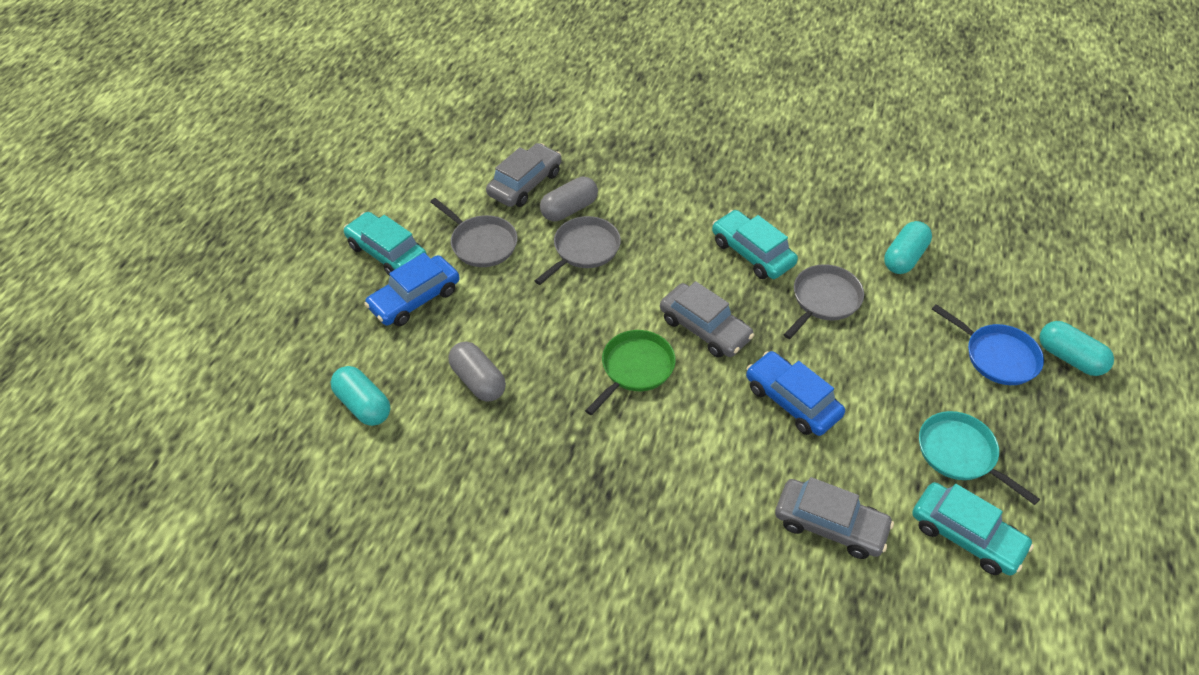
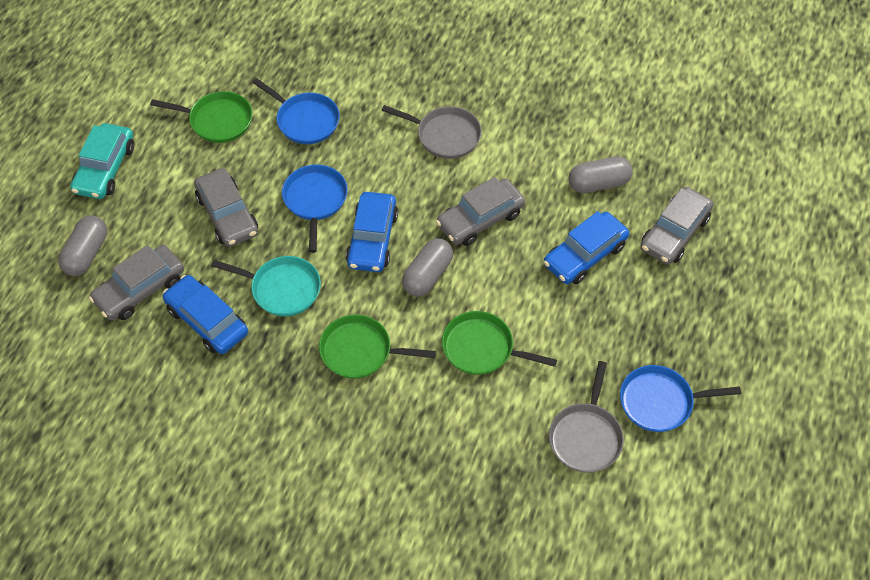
blue car: [364,253,460,326] [746,351,845,436] = 2 -> [163,275,248,354] [346,192,398,272] [544,211,629,284] = 3
blue pan: [932,304,1044,385] = 1 -> [252,78,340,144] [282,165,348,253] [620,365,741,432] = 3
green pan: [585,330,676,415] = 1 -> [150,91,252,143] [319,315,436,379] [442,311,557,375] = 3
grey capsule: [448,341,506,402] [540,177,598,221] = 2 -> [58,215,107,276] [402,238,453,297] [568,156,633,193] = 3
grey car: [486,143,562,207] [660,281,754,358] [775,477,894,559] = 3 -> [89,245,184,320] [194,168,258,247] [436,177,525,246] [641,187,713,264] = 4
grey pan: [430,198,517,267] [535,216,621,285] [784,264,864,339] = 3 -> [382,105,482,159] [549,361,624,473] = 2
turquoise capsule: [331,366,390,426] [884,221,932,274] [1039,321,1114,376] = 3 -> none = 0
turquoise car: [344,212,427,276] [712,210,798,279] [912,482,1034,576] = 3 -> [70,123,134,199] = 1

